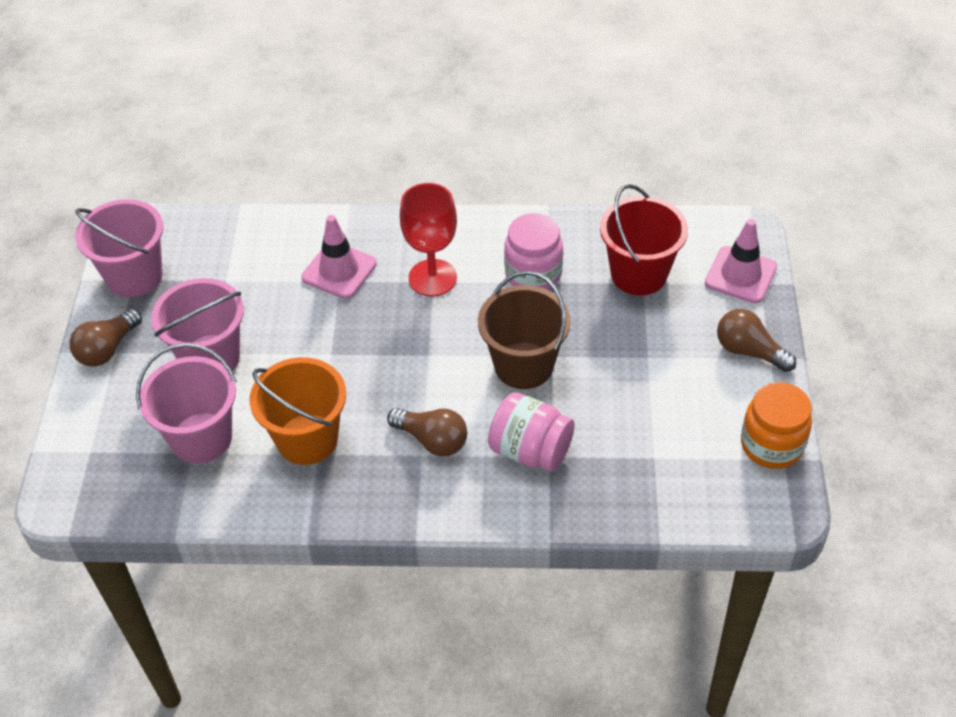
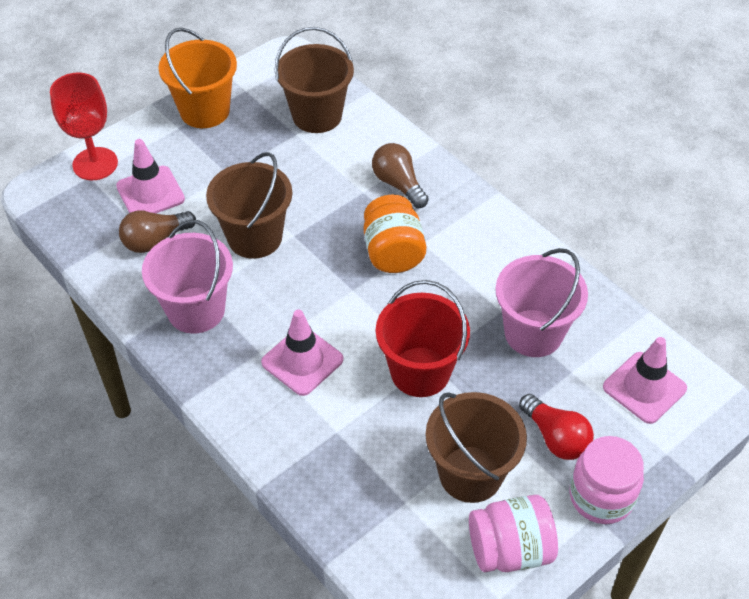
brown bucket: [478,271,571,389] = 1 -> [206,152,292,259] [275,27,354,133] [425,392,527,503] = 3
brown light bulb: [69,309,142,367] [387,408,467,457] [717,309,796,372] = 3 -> [119,210,196,253] [372,143,429,208] = 2
pink bucket: [75,199,163,297] [136,343,237,464] [151,278,244,371] = 3 -> [142,220,233,334] [495,248,588,357] = 2
pink traffic cone: [301,215,377,299] [705,219,777,303] = 2 -> [116,139,185,213] [261,310,343,396] [603,337,687,424] = 3
red light bulb: none = 0 -> [519,394,594,460] = 1

